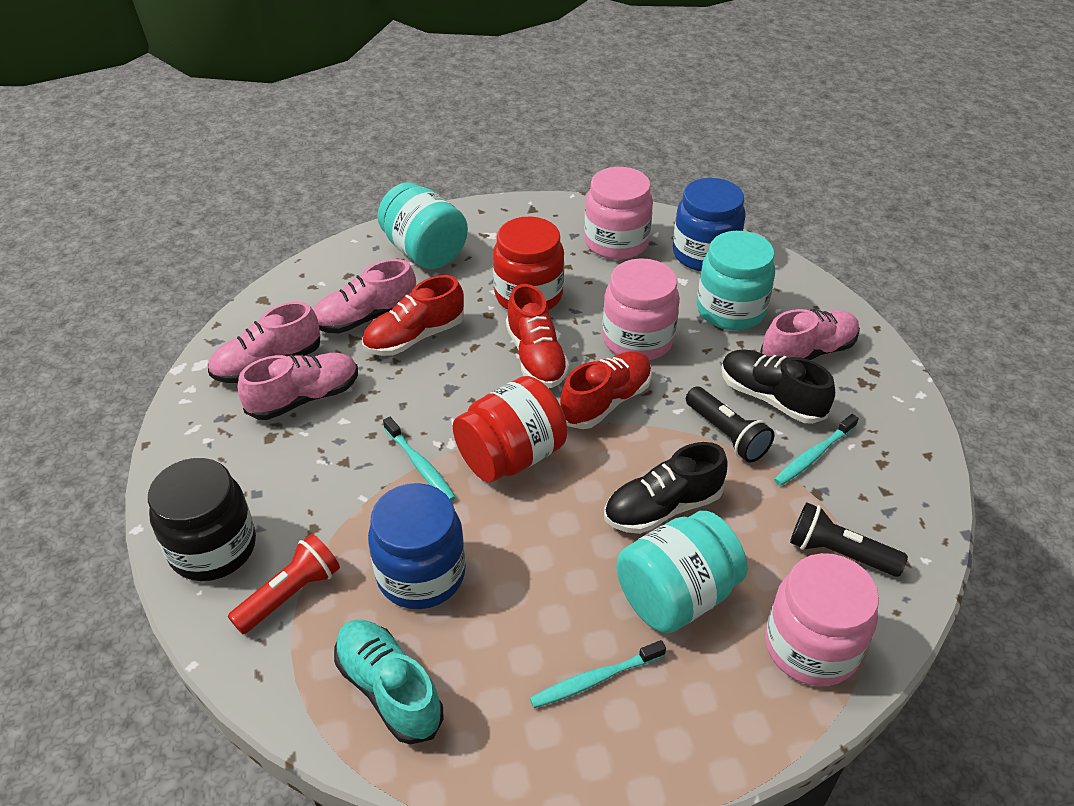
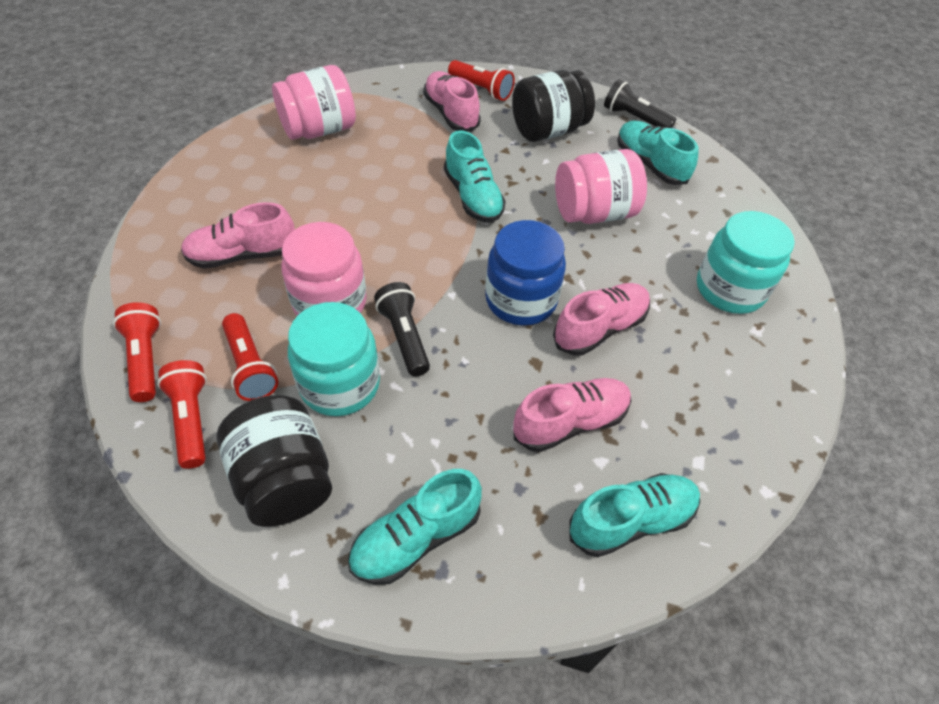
black jar: [148,458,256,581] = 1 -> [216,395,332,527] [512,70,595,142] = 2
black shoe: [604,442,728,534] [721,349,835,424] = 2 -> none = 0
blue jar: [368,483,466,609] [673,178,746,271] = 2 -> [485,220,566,326] = 1
red flashlight: [228,534,340,634] = 1 -> [113,302,161,402] [157,360,207,469] [222,313,278,401] [448,60,515,101] = 4
red jar: [453,376,567,482] [493,217,564,310] = 2 -> none = 0
red shoe: [362,275,464,356] [506,284,569,388] [560,351,652,429] = 3 -> none = 0
turquoise jar: [377,182,468,269] [616,511,748,633] [697,231,775,330] = 3 -> [288,302,380,416] [697,211,795,314] = 2
turquoise shoe: [334,620,443,744] = 1 -> [348,469,482,585] [444,130,506,223] [569,473,700,557] [617,120,699,185] = 4
turquoise toothbrush: [383,417,456,501] [530,640,666,708] [774,414,859,486] = 3 -> none = 0

